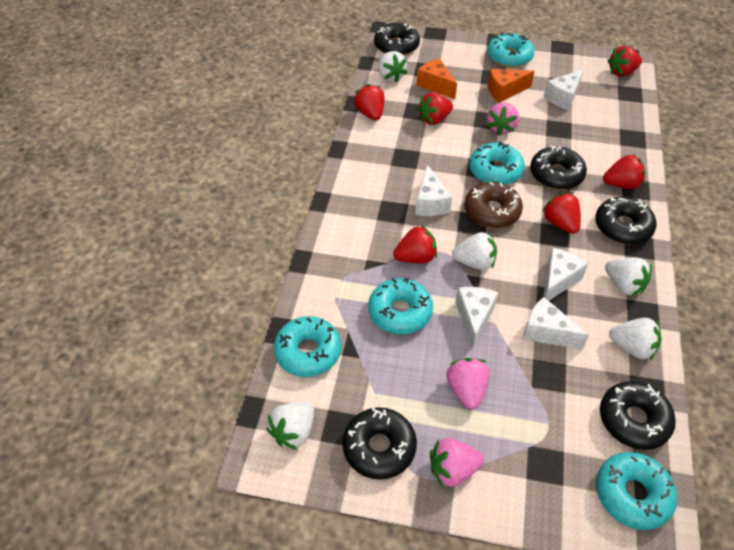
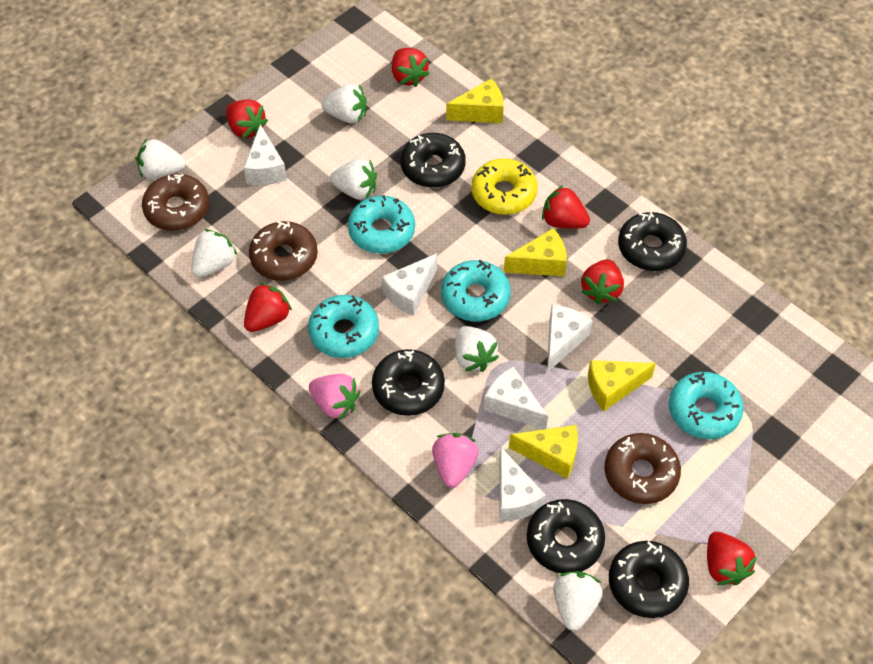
brown donut: [464,182,523,228] = 1 -> [142,174,209,231] [249,221,318,281] [604,433,681,504] = 3
orange cheese: [416,58,457,99] [488,69,534,103] = 2 -> none = 0
pink strawberry: [430,438,484,487] [446,358,490,409] [487,102,519,136] = 3 -> [309,374,360,420] [432,433,479,488] = 2
turquoise donut: [274,316,341,377] [368,278,433,335] [469,141,525,185] [487,33,535,68] [596,452,677,530] = 5 -> [308,295,379,358] [348,195,415,254] [441,259,511,321] [669,372,744,439] = 4
white strawberry: [267,401,314,450] [378,51,408,83] [452,232,497,270] [605,258,652,296] [609,318,661,360] = 5 -> [137,139,186,180] [191,229,237,277] [322,84,366,123] [330,159,377,200] [455,326,499,372] [553,571,603,631] = 6
yellow cheese: none = 0 -> [446,78,504,123] [504,228,567,277] [509,425,578,479] [588,360,656,411] = 4
yellow donut: none = 0 -> [471,158,538,215] = 1

